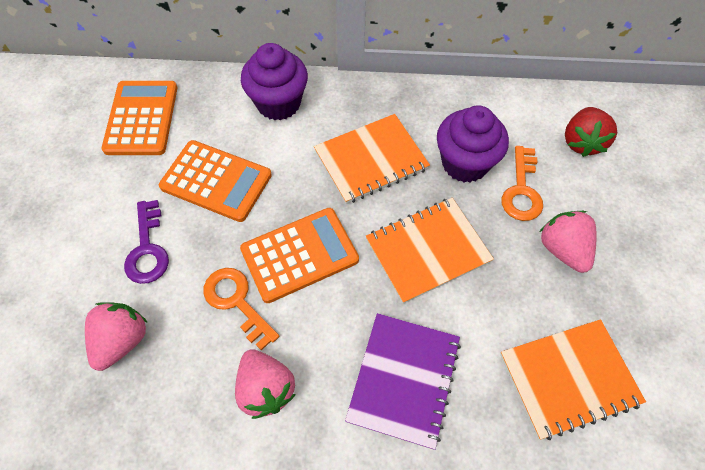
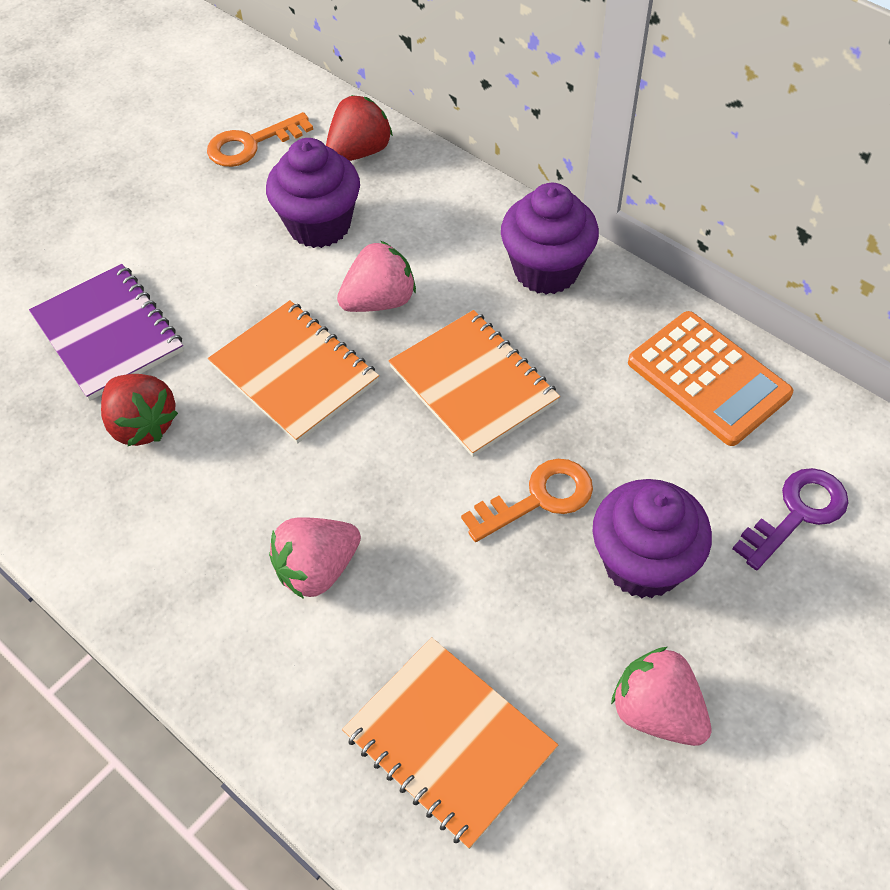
orange calculator: [101,81,177,155] [159,140,272,222] [240,208,359,303] = 3 -> [628,311,793,446] = 1
purple cupcake: [241,43,308,120] [437,105,509,182] = 2 -> [266,138,360,248] [501,183,599,294] [592,479,712,598] = 3
red strawberry: [565,107,617,157] = 1 -> [101,374,178,446] [326,95,393,161] = 2

